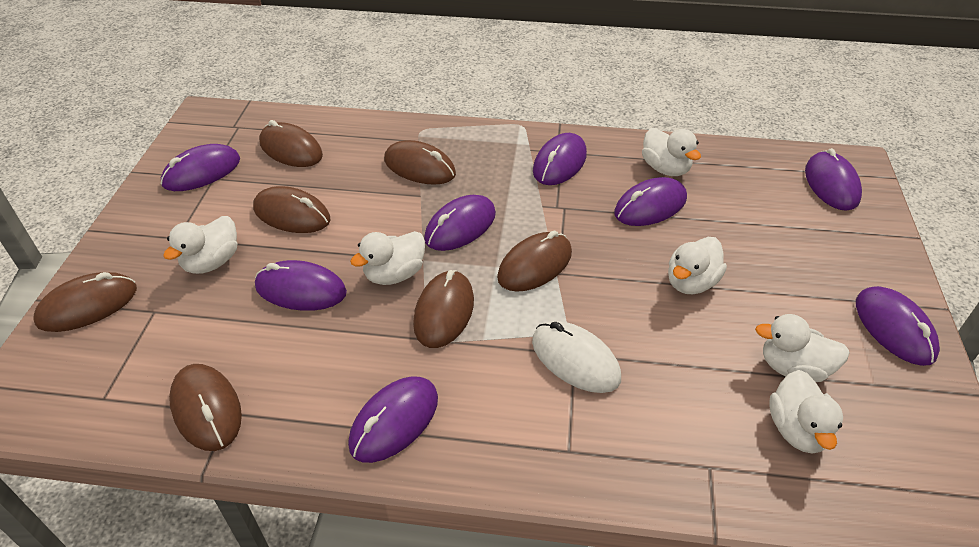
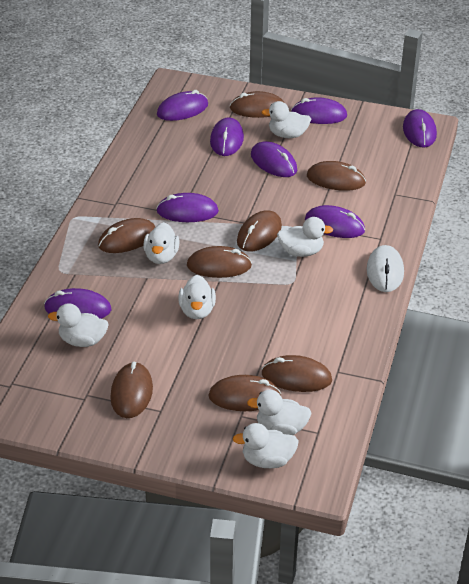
brown mouse: [33,272,137,332] [169,364,242,451] [253,186,330,233] [259,120,323,167] [384,140,456,185] [413,270,474,348] [497,230,572,292] = 7 -> [98,218,155,253] [110,362,153,418] [187,246,252,278] [208,375,281,411] [230,91,284,118] [237,210,282,252] [262,355,332,392] [307,161,366,191] = 8
white duck: [163,216,237,274] [350,231,425,285] [642,128,701,176] [668,237,727,294] [755,314,850,382] [769,370,843,454] = 6 -> [48,303,108,347] [143,222,180,264] [178,275,216,319] [233,423,299,468] [247,390,312,435] [261,101,311,138] [277,217,333,257] = 7

